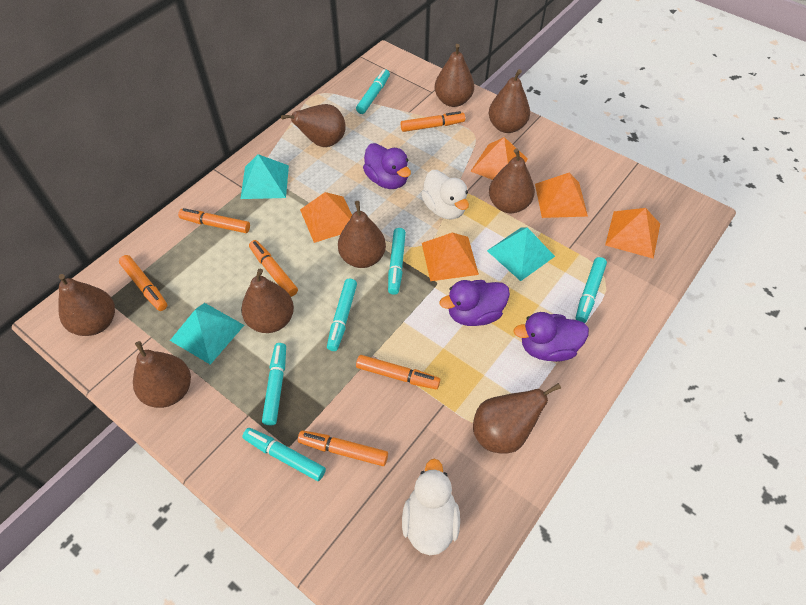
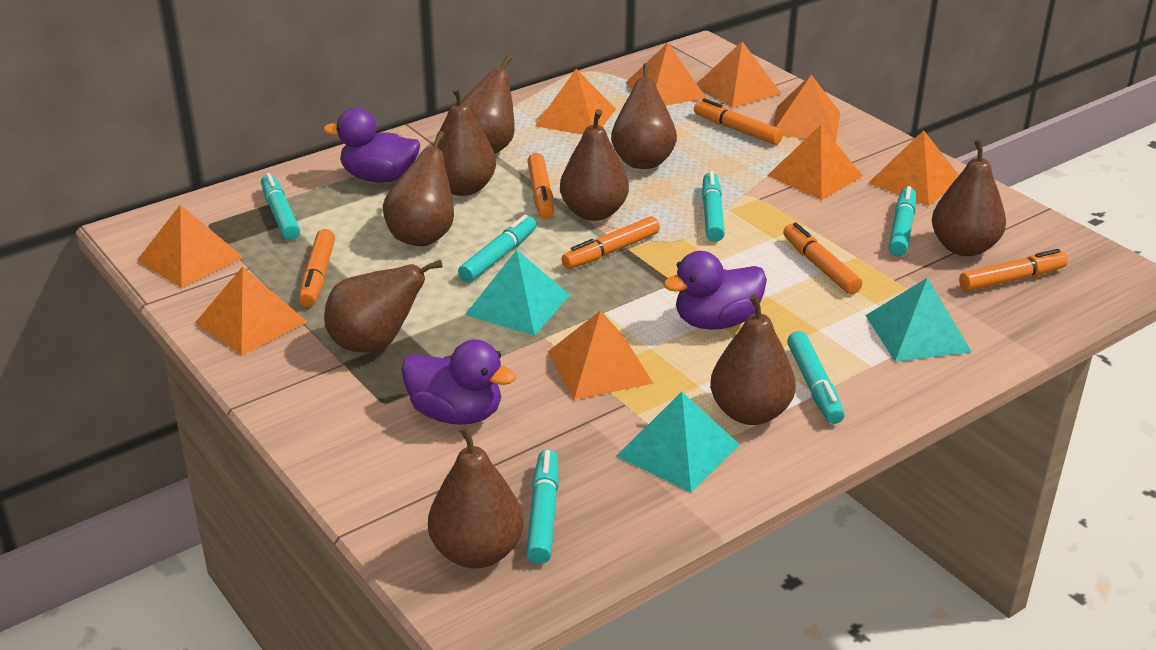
orange pyramid: [300,192,352,243] [422,233,479,281] [470,137,528,180] [535,173,588,218] [605,208,660,259] = 5 -> [137,205,243,288] [195,266,307,356] [535,69,616,135] [548,310,653,400] [625,43,706,106] [697,42,782,108] [767,125,863,200] [773,75,840,142] [868,130,959,206] = 9
white duck: [402,458,460,555] [421,170,469,219] = 2 -> none = 0

